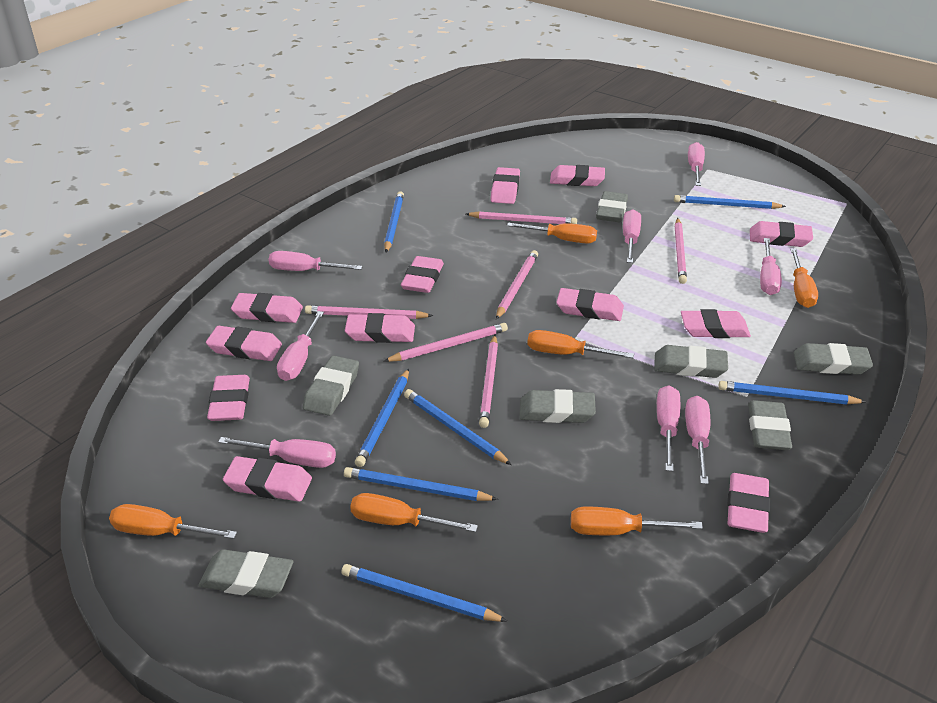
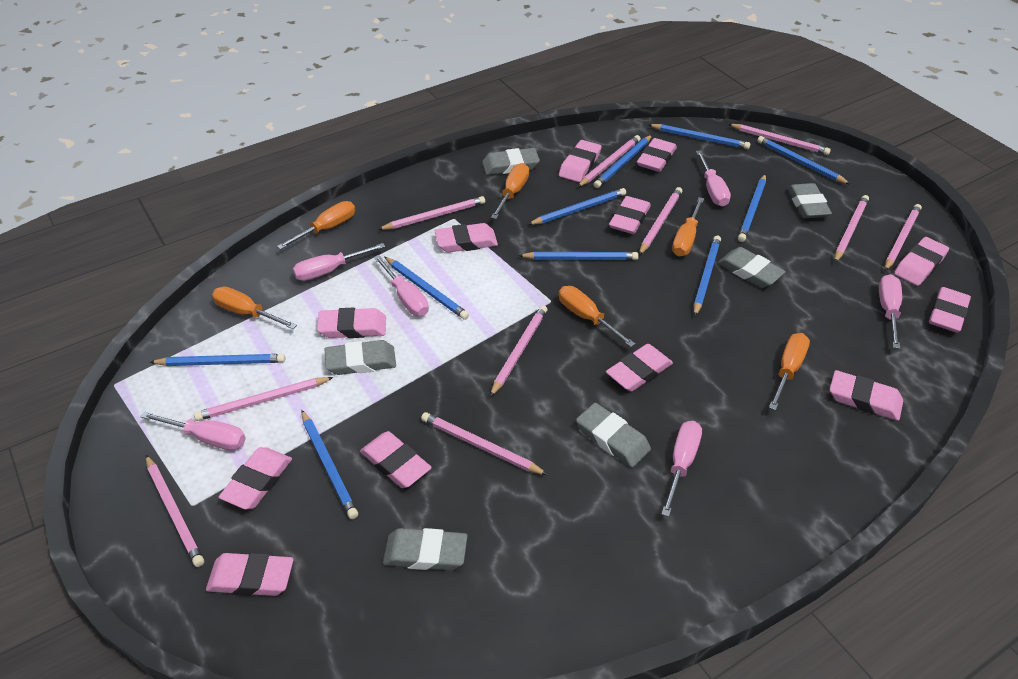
blue pencil: [341,564,507,622] [344,467,498,501] [355,369,409,467] [384,191,404,252] [404,389,512,465] [674,195,786,209] [718,381,866,405] = 7 -> [150,354,285,366] [301,410,358,519] [384,257,469,320] [518,252,639,260] [528,188,626,225] [593,135,652,188] [649,124,750,149] [694,236,721,317] [738,174,766,242] [757,136,850,184] = 10
grey eraser: [199,549,293,598] [303,356,359,416] [519,389,596,423] [596,191,628,222] [654,345,728,378] [748,400,792,450] [794,343,873,375] = 7 -> [325,340,396,375] [383,528,467,571] [482,148,540,175] [576,403,651,467] [718,247,786,288] [788,183,832,218] = 6
pink pencil: [305,305,433,319] [384,323,508,362] [466,211,577,224] [479,335,498,428] [496,250,538,319] [675,218,687,284] = 6 -> [146,455,204,567] [194,377,334,421] [378,196,485,230] [421,412,548,475] [490,305,547,397] [578,135,641,187] [639,187,682,255] [728,124,831,155] [834,195,869,263] [885,204,922,271] = 10
pink screwdriver: [218,437,336,468] [268,251,363,271] [277,311,324,381] [623,209,641,263] [657,385,680,471] [685,396,710,484] [688,142,705,186] [760,238,782,295] = 8 -> [140,411,246,450] [293,243,385,281] [374,255,429,316] [661,421,702,517] [696,150,731,206] [879,274,902,349] = 6

